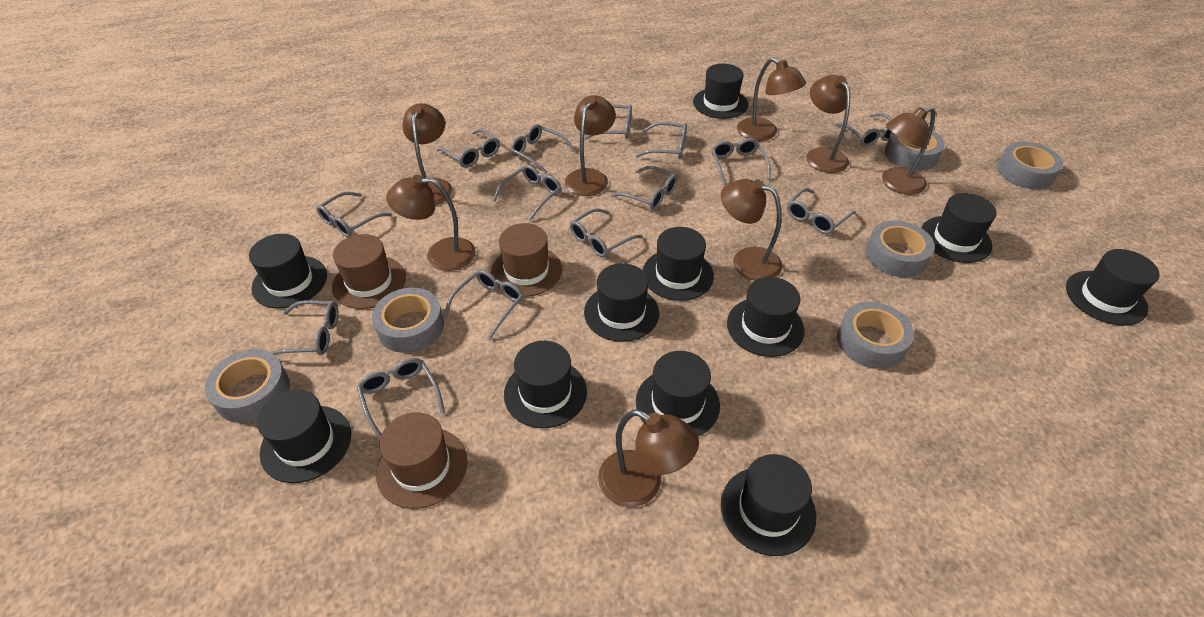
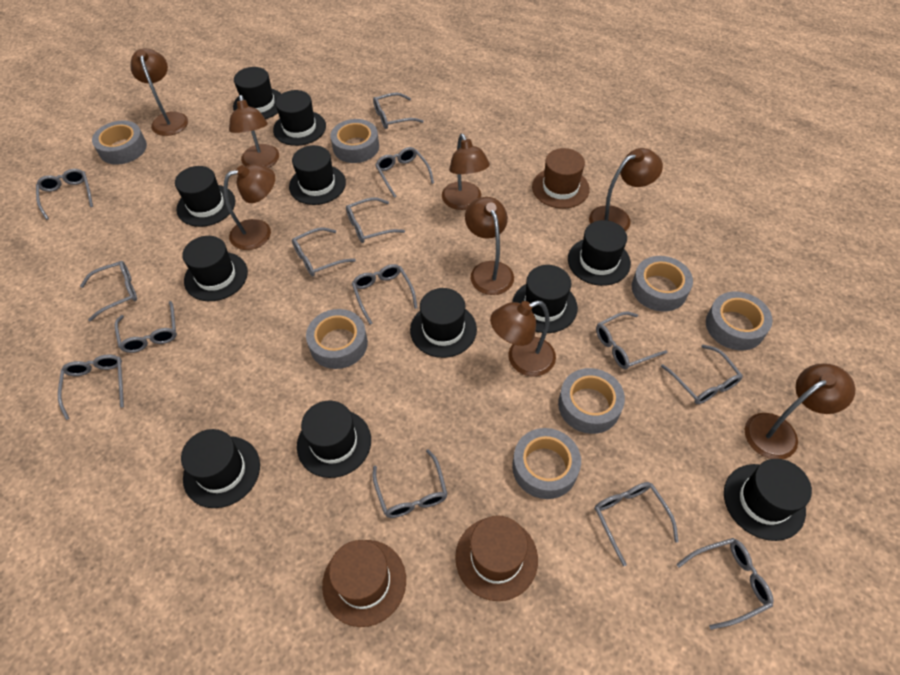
grey tape: [204,349,290,423] [372,288,444,353] [837,302,914,369] [865,220,935,277] [885,131,945,171] [997,142,1063,189] = 6 -> [92,120,147,165] [306,309,368,369] [331,119,379,163] [512,428,581,499] [558,368,625,434] [632,256,693,312] [706,292,773,350] = 7

